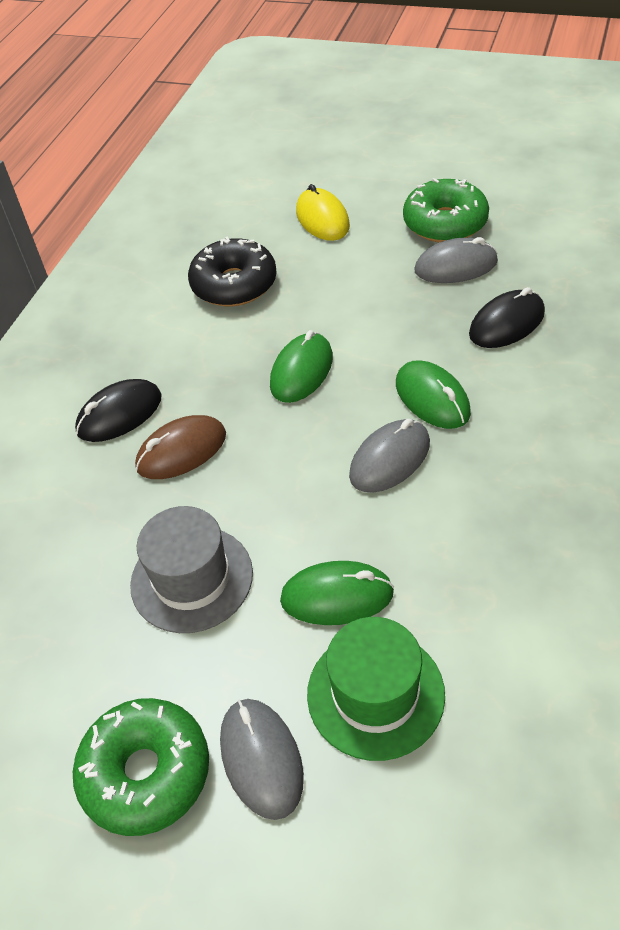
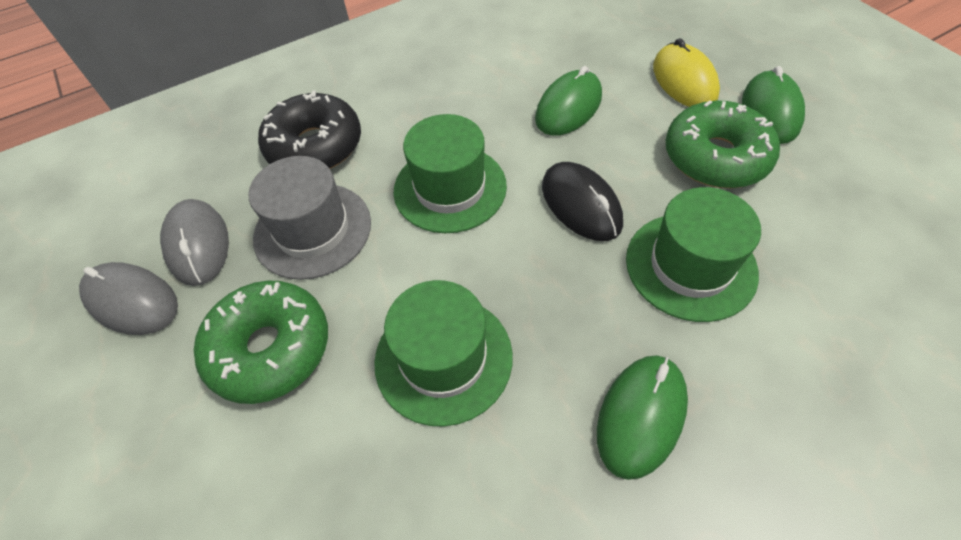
black mouse: [75,379,162,442] [469,287,545,348] = 2 -> [542,162,623,241] = 1
brown mouse: [135,415,226,479] = 1 -> none = 0
green hat: [307,617,445,761] = 1 -> [374,280,513,427] [394,114,507,233] [626,187,761,322] = 3
grey mouse: [220,699,304,820] [349,419,430,493] [415,237,498,283] = 3 -> [79,262,178,335] [160,199,229,286] = 2

